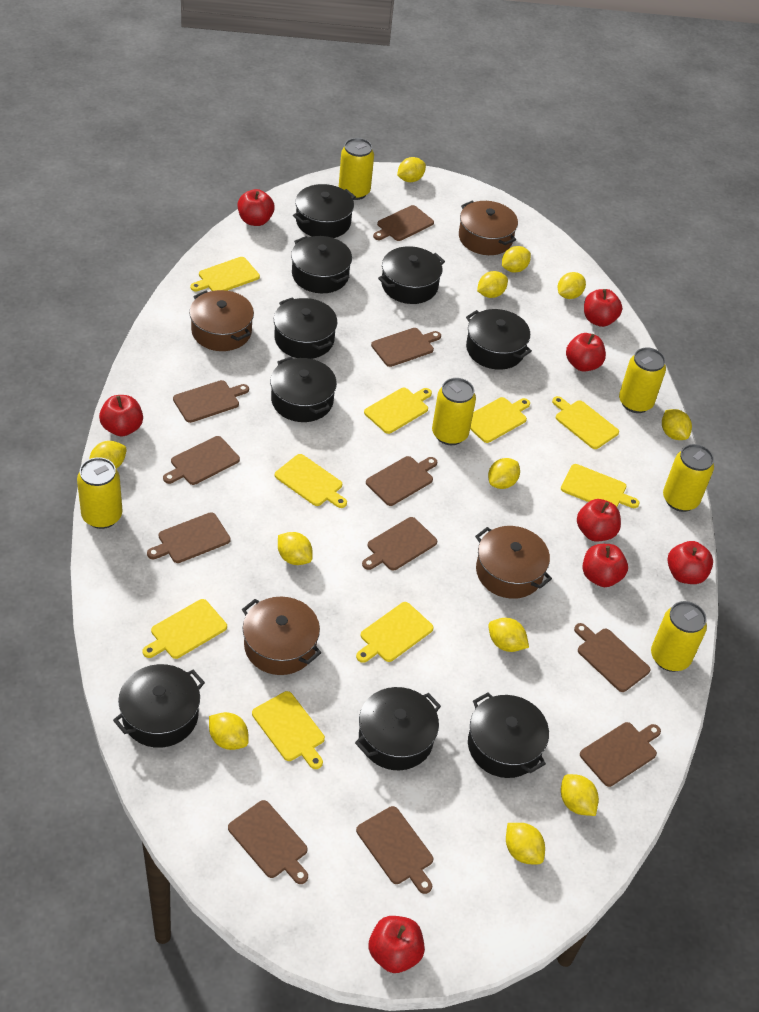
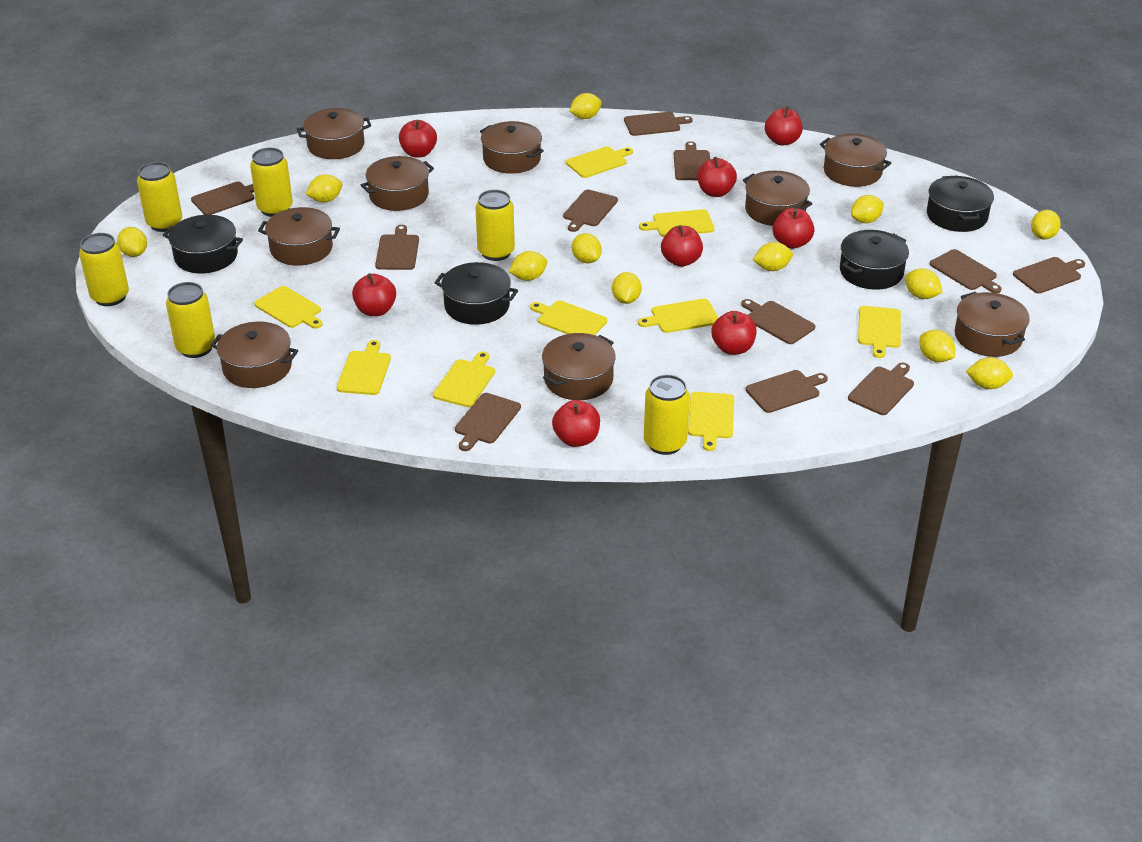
black pot: [113,664,205,748] [270,357,337,422] [274,297,338,359] [291,236,352,293] [293,184,356,238] [355,687,441,770] [378,246,445,304] [466,309,532,370] [468,692,549,778] = 9 -> [163,215,243,273] [435,262,518,325] [840,230,909,290] [927,175,994,232] = 4
brown pot: [189,290,254,351] [242,597,321,675] [459,201,518,255] [475,526,552,599] = 4 -> [211,322,298,388] [258,207,340,266] [297,108,371,159] [361,156,434,211] [480,121,544,174] [542,333,616,400] [743,171,812,226] [820,134,891,187] [955,292,1030,357] = 9

